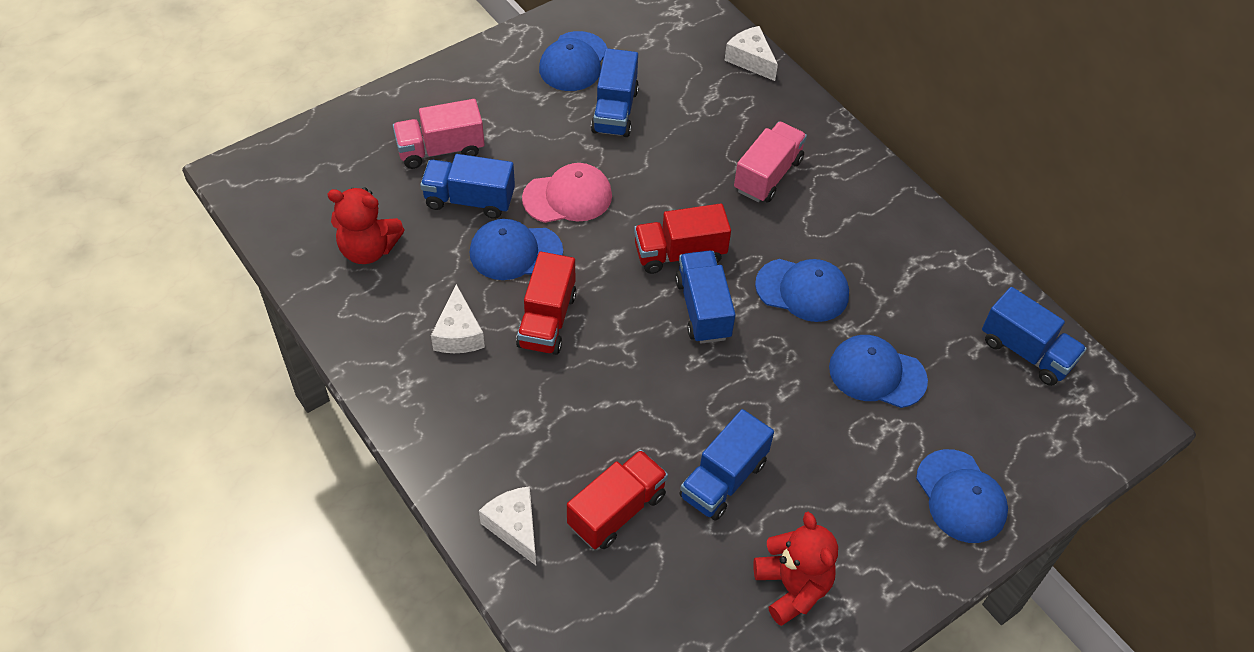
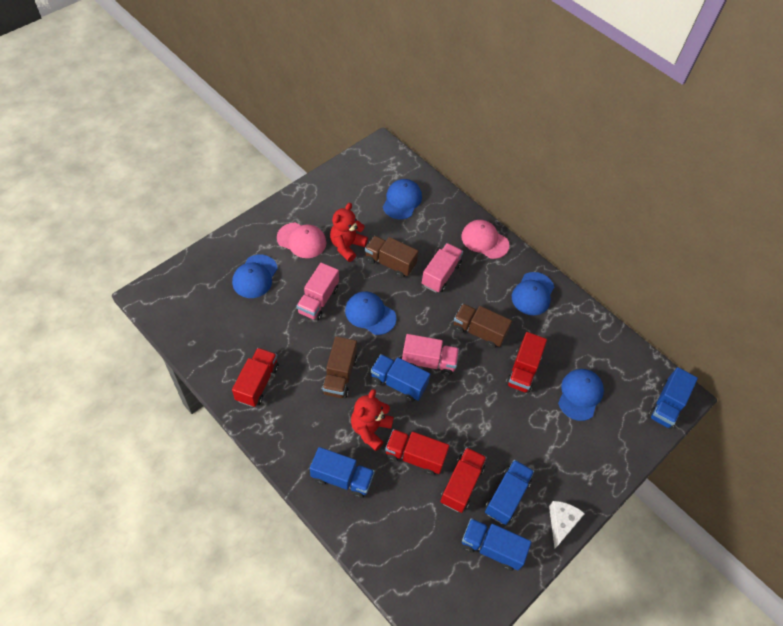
brown truck: none = 0 -> [321,336,357,399] [365,236,419,278] [454,304,512,348] = 3
pink cap: [522,163,612,223] = 1 -> [277,223,326,258] [461,220,510,259] = 2
pink truck: [393,99,484,169] [734,121,807,203] = 2 -> [297,263,339,321] [402,334,459,376] [422,243,463,293] = 3
red truck: [516,252,576,355] [567,450,668,549] [634,203,731,274] = 3 -> [232,348,279,407] [385,429,449,476] [440,447,487,513] [506,332,547,393] = 4
white cheese: [431,284,485,353] [479,486,536,565] [724,26,778,81] = 3 -> [549,501,585,548] = 1

